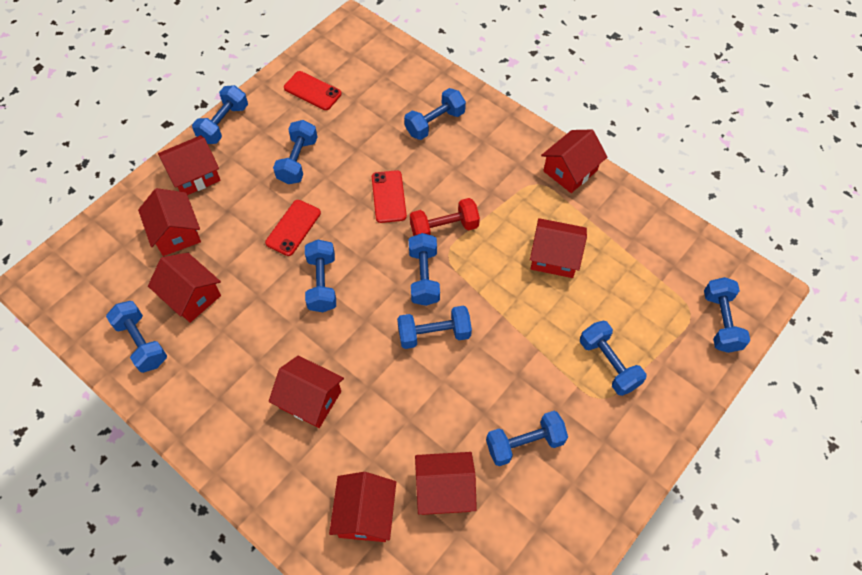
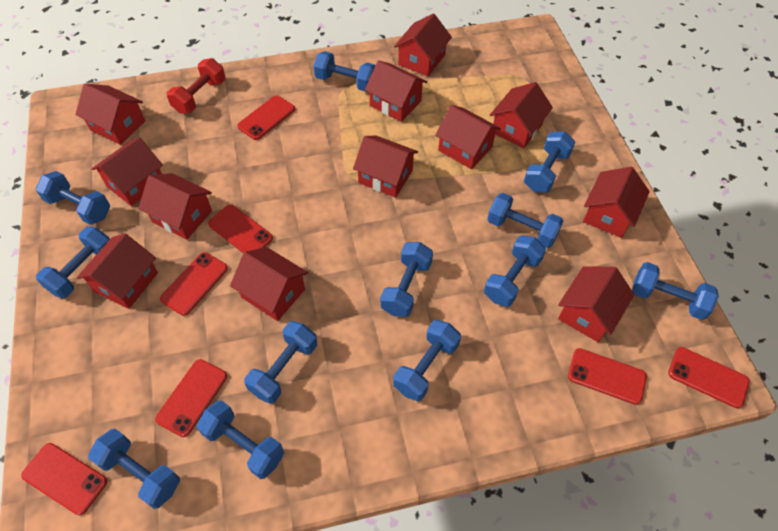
blue dumbbell: [106,301,167,373] [192,85,248,144] [273,120,317,184] [305,240,336,312] [397,306,472,349] [404,88,466,140] [409,233,440,306] [486,411,568,466] [580,321,647,396] [704,277,750,353] = 10 -> [36,171,110,225] [36,227,110,298] [88,429,180,509] [197,400,284,479] [244,321,317,404] [313,51,376,92] [380,242,433,317] [393,320,461,401] [484,236,546,307] [487,193,563,248] [524,132,575,193] [632,262,719,320] = 12
red house: [138,188,201,256] [148,253,221,323] [158,135,221,195] [269,355,344,428] [329,472,396,542] [415,452,477,515] [530,218,587,278] [541,130,607,193] = 8 -> [75,84,145,145] [77,233,158,309] [92,137,163,206] [138,173,212,240] [230,247,308,321] [353,135,418,198] [365,60,427,122] [394,13,452,76] [435,105,501,169] [490,82,553,148] [558,266,634,342] [583,167,650,238] = 12
red phone: [265,200,321,256] [284,71,342,110] [372,170,407,223] = 3 -> [21,443,107,515] [155,359,227,437] [160,252,228,316] [208,205,273,253] [237,95,295,140] [568,348,647,405] [668,347,750,408] = 7

